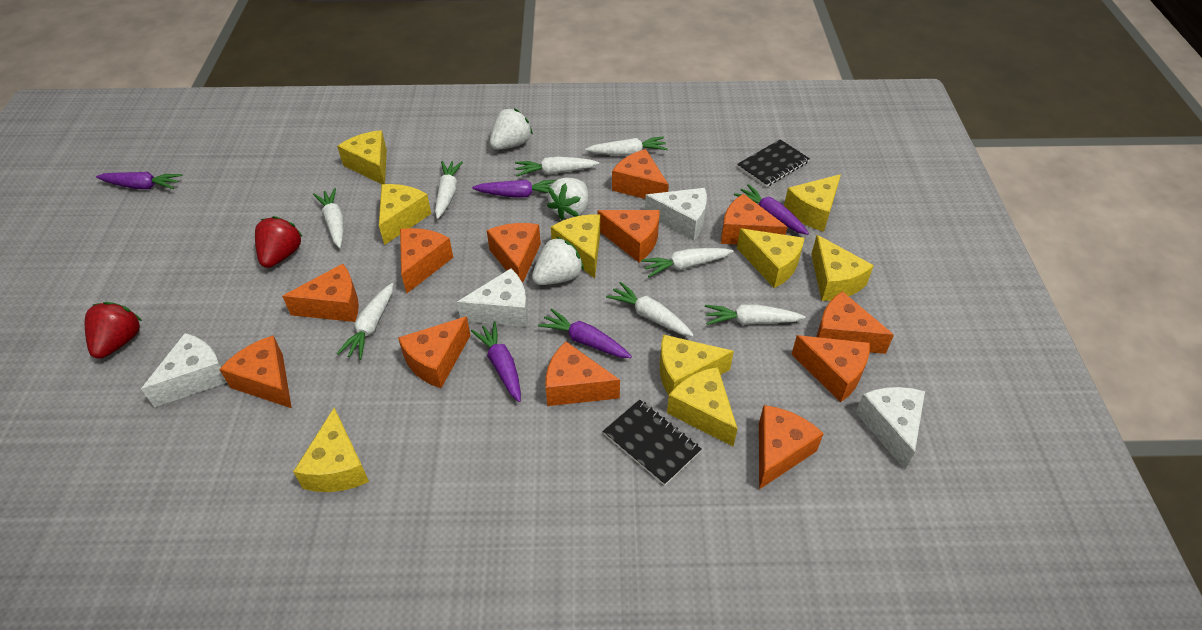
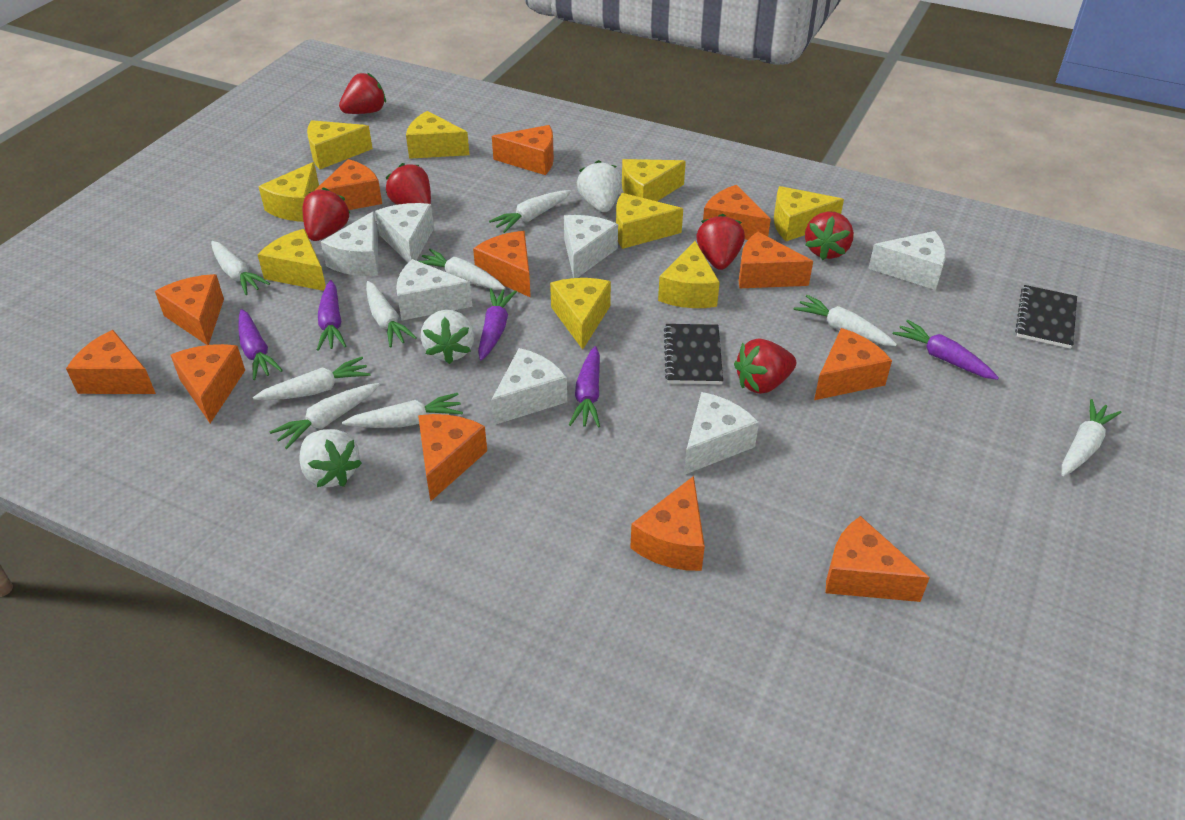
red strawberry: [85,302,142,359] [255,216,303,268] = 2 -> [303,187,350,241] [339,72,386,114] [386,163,431,205] [697,214,745,270] [734,338,796,394] [805,211,854,260] = 6
white carrot: [313,188,344,248] [336,283,393,360] [435,161,463,219] [515,157,599,176] [585,136,668,156] [606,282,694,337] [641,248,733,277] [705,304,806,325] = 8 -> [211,241,270,295] [253,357,371,400] [270,383,380,449] [342,393,463,428] [366,281,417,347] [419,249,506,290] [489,190,571,233] [794,295,897,346] [1062,399,1122,476] = 9
white cheese: [141,333,227,407] [457,268,528,327] [645,188,707,241] [855,387,925,469] = 4 -> [321,211,378,276] [375,203,434,263] [396,259,473,320] [491,348,567,425] [564,215,618,278] [684,392,759,475] [868,231,946,290] = 7

